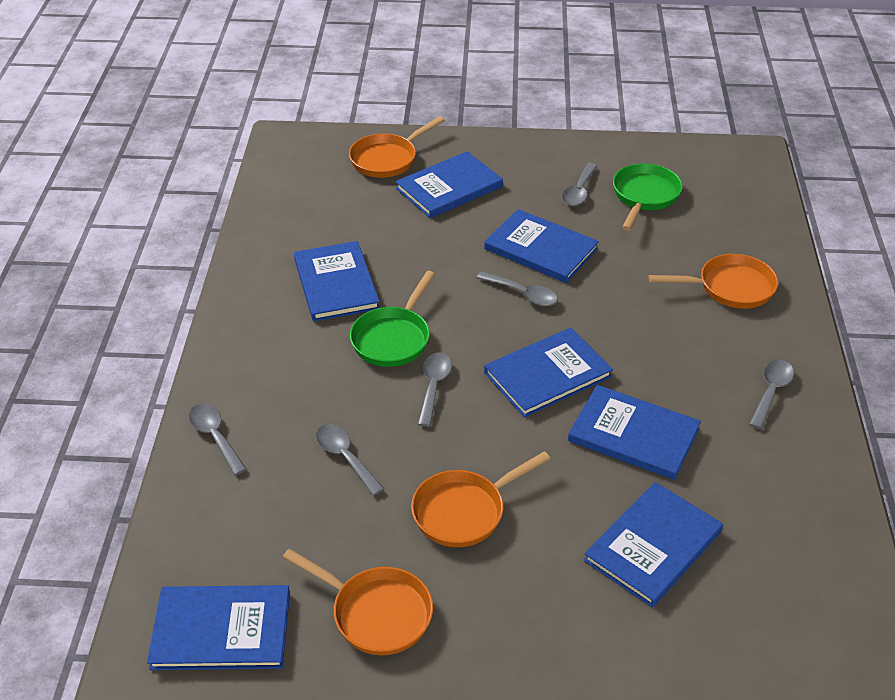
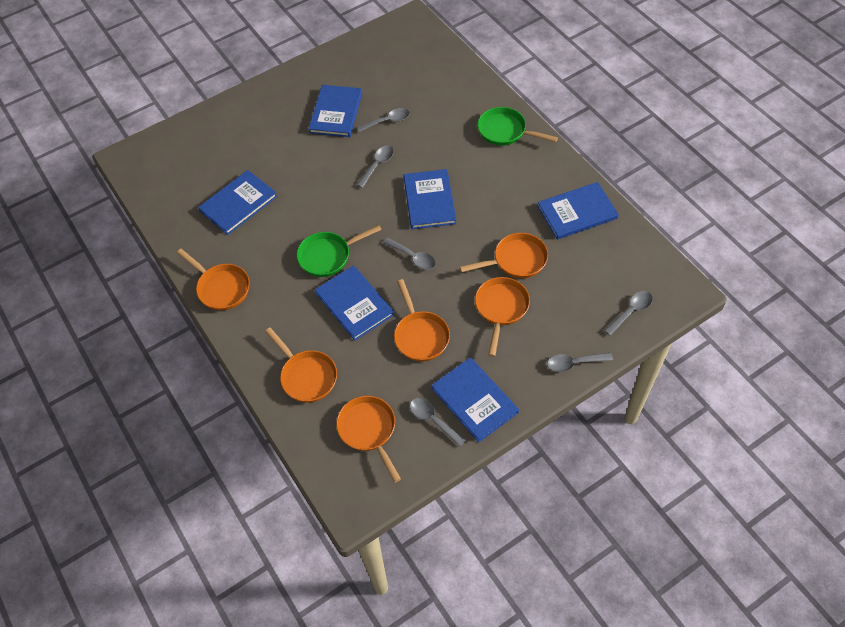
blue book: [147,585,290,670] [294,241,380,321] [396,151,503,218] [484,209,599,283] [484,328,613,418] [568,385,701,480] [584,482,723,608] = 7 -> [198,170,277,235] [309,85,362,137] [315,265,394,341] [403,169,456,229] [431,357,519,442] [538,182,619,240] = 6
orange pan: [282,549,433,655] [349,116,445,178] [411,451,550,547] [649,254,778,309] = 4 -> [177,249,250,310] [265,328,337,403] [336,396,401,483] [394,279,450,361] [460,233,548,278] [475,277,530,357] = 6

